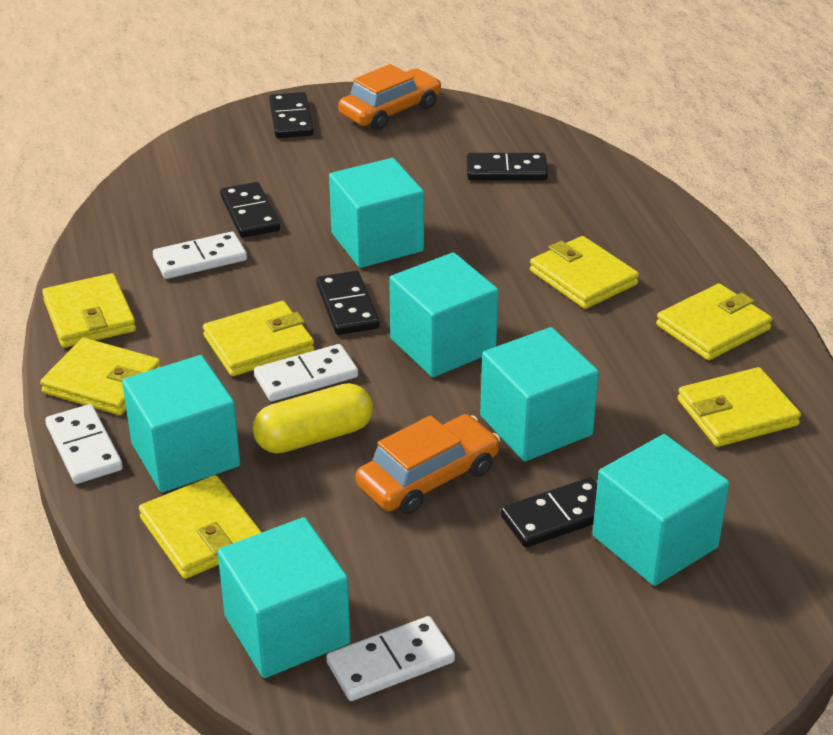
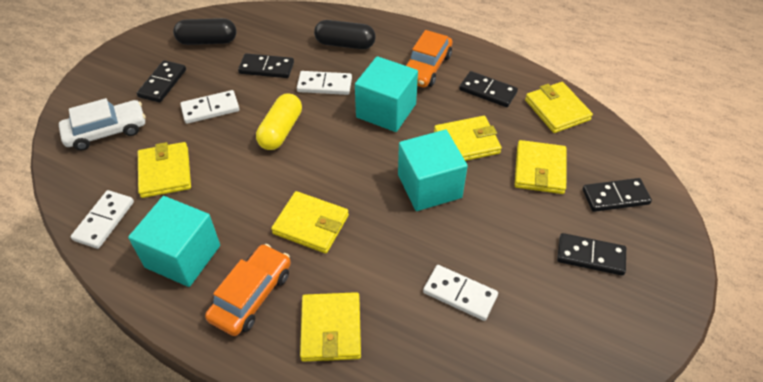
black capsule: none = 0 -> [173,18,236,45] [314,20,376,49] = 2
turquoise cube: [122,355,240,492] [217,517,351,678] [329,158,424,268] [389,252,499,377] [480,327,599,461] [592,434,729,586] = 6 -> [128,196,220,287] [355,56,418,132] [398,130,468,211] = 3
white car: none = 0 -> [59,98,146,151] = 1
yellow wallet: [40,338,161,415] [42,273,136,348] [139,475,262,579] [203,301,314,376] [530,236,639,309] [656,284,772,360] [677,367,801,447] = 7 -> [138,142,191,198] [271,191,349,253] [300,292,361,362] [434,116,502,161] [515,140,567,194] [525,82,593,133] = 6

